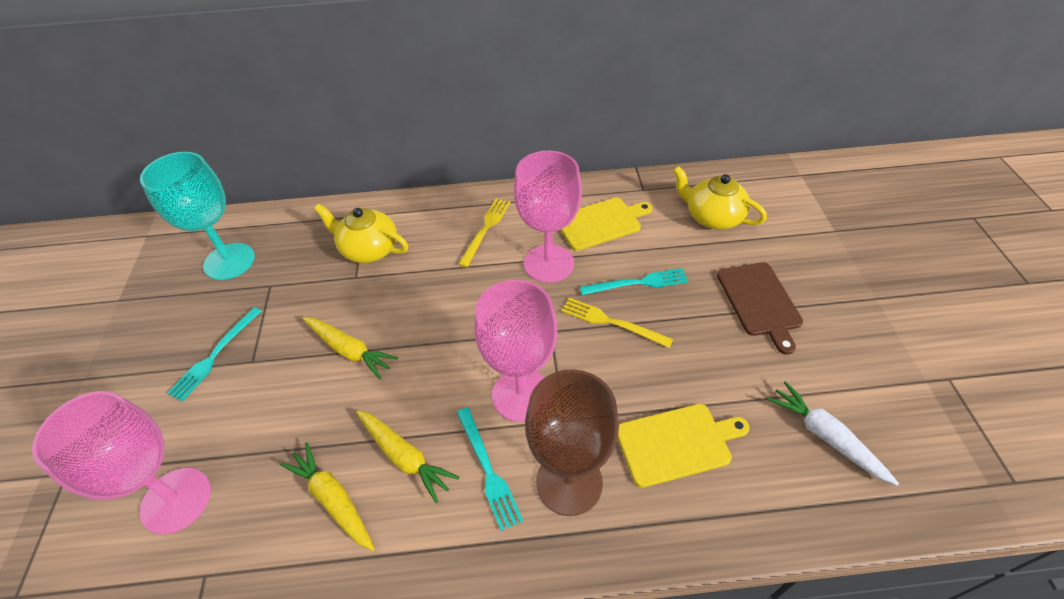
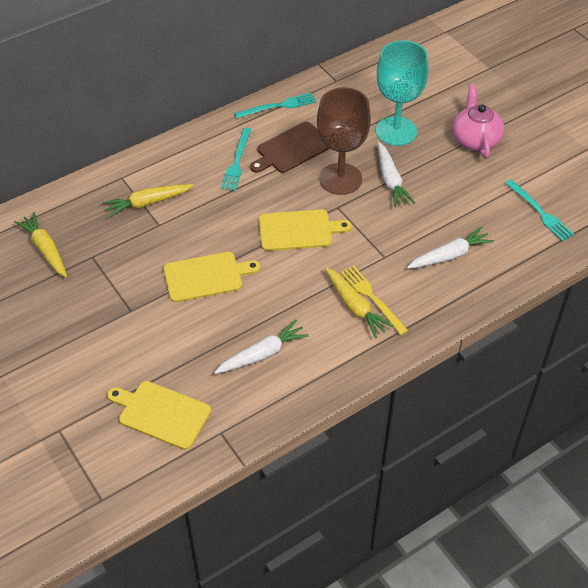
pink goblet: [32,391,211,534] [474,280,557,422] [514,151,582,283] = 3 -> none = 0
pink teapot: none = 0 -> [452,84,504,158] = 1
white carrot: [767,381,899,486] = 1 -> [214,320,309,374] [378,142,415,207] [407,226,494,269] = 3
yellow cutting board: [560,198,652,251] [618,404,750,488] = 2 -> [107,381,211,450] [164,252,260,302] [259,209,352,251] = 3
yellow fork: [458,198,511,267] [561,298,673,348] = 2 -> [341,265,409,335] = 1
yellow teapot: [314,204,408,263] [673,166,767,229] = 2 -> none = 0

